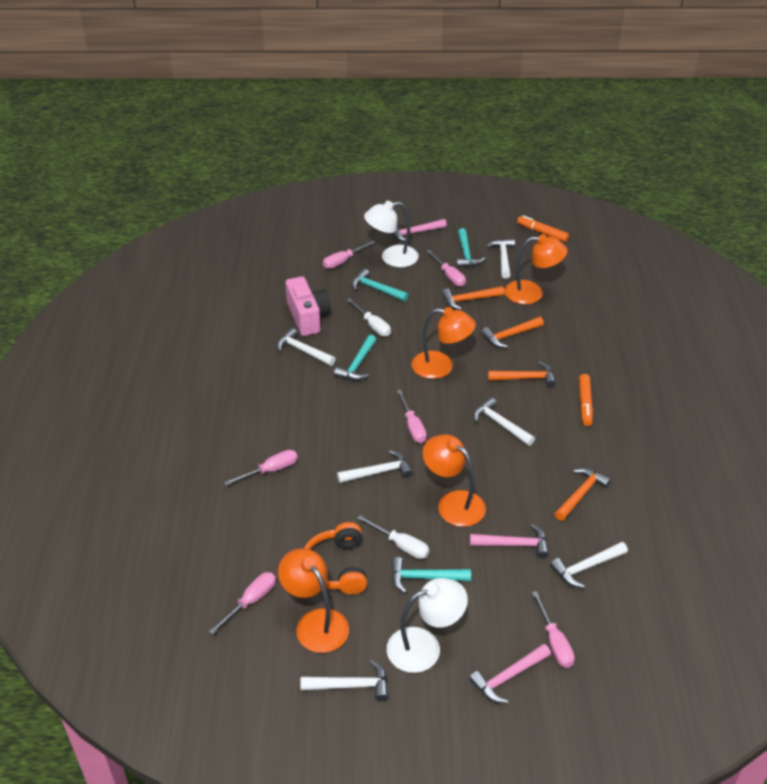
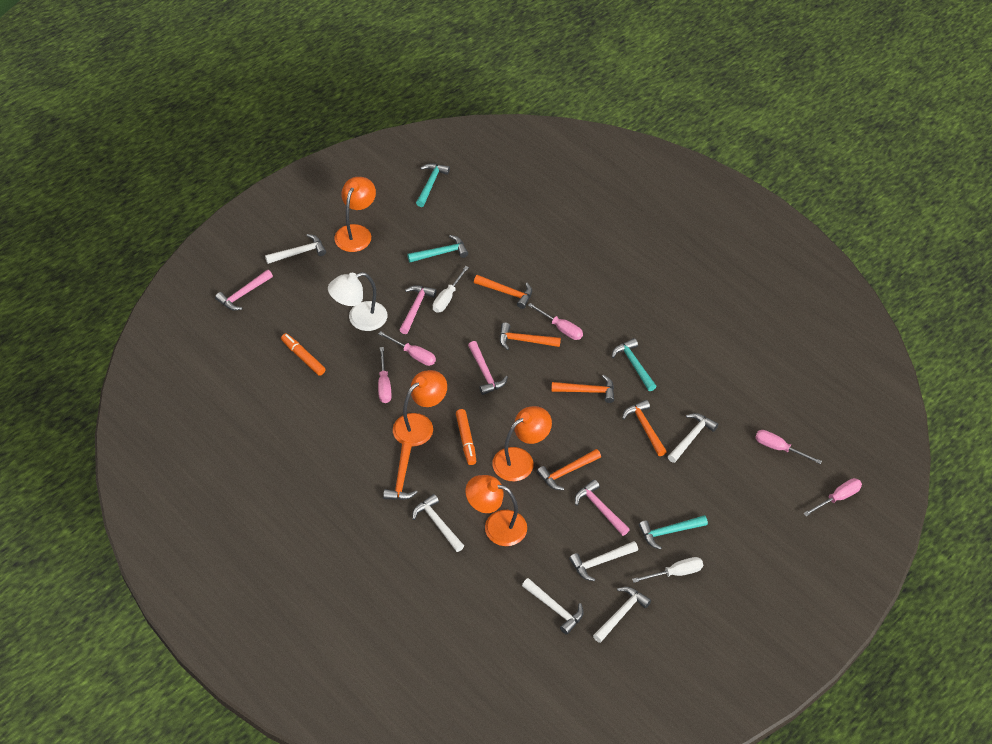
orange hammer: [442,286,505,310] [481,317,544,348] [488,361,556,387] [555,468,611,521] = 4 -> [383,443,418,500] [474,275,532,309] [500,323,561,350] [537,449,601,490] [551,375,614,403] [622,400,667,456] = 6
orange headphones: [304,522,367,595] = 1 -> none = 0
pink camera: [285,277,331,336] = 1 -> none = 0
pink hammer: [392,219,447,242] [469,644,551,703] [470,524,549,558] = 3 -> [215,270,273,311] [400,285,437,334] [468,341,508,395] [575,479,630,536] = 4
pink screwdriver: [209,572,276,635] [224,450,298,486] [323,241,376,269] [397,390,427,443] [426,250,466,287] [532,591,575,668] = 6 -> [378,331,436,366] [378,347,391,403] [528,303,583,340] [755,430,822,464] [803,478,862,516] = 5
white lamp: [364,201,419,267] [387,578,468,673] = 2 -> [328,272,387,331] = 1

